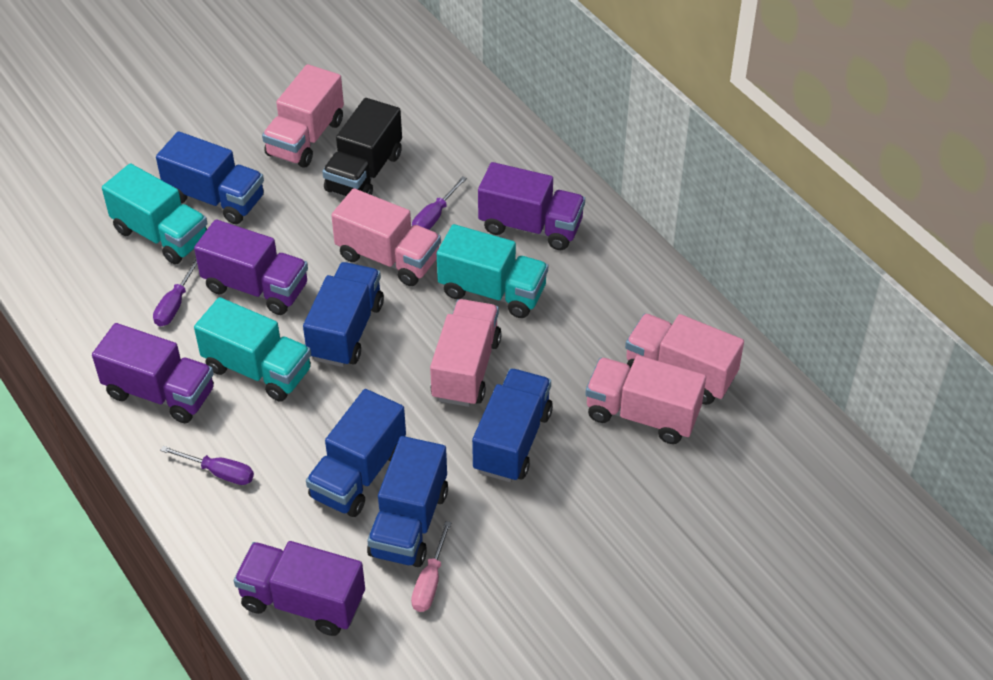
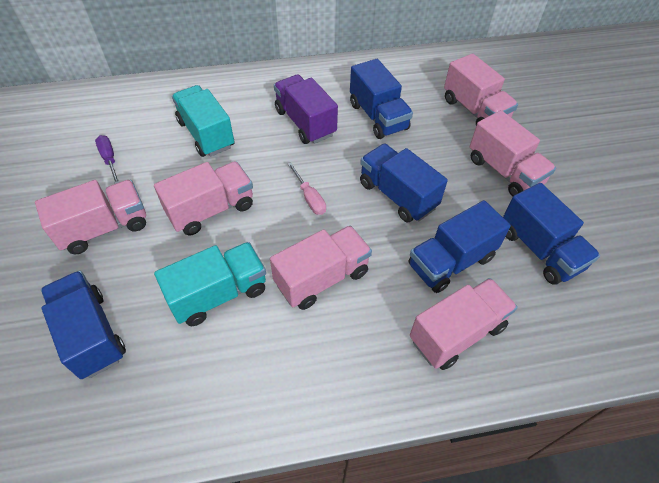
black truck: [322,98,402,196] = 1 -> none = 0
pink truck: [262,64,344,168] [331,188,441,286] [430,299,502,407] [585,355,706,444] [625,313,744,405] = 5 -> [35,180,146,254] [154,161,253,236] [270,225,372,310] [410,278,518,370] [444,53,518,125] [470,110,556,197] = 6
purple screwdriver: [153,258,197,326] [160,446,254,485] [412,176,467,230] = 3 -> [95,135,119,184] = 1
purple truck: [92,323,214,423] [194,219,308,315] [234,541,365,636] [478,162,585,250] = 4 -> [274,75,338,144] = 1
turquoise truck: [102,163,208,265] [194,297,311,402] [437,224,548,318] = 3 -> [154,242,266,326] [172,85,235,157] = 2

